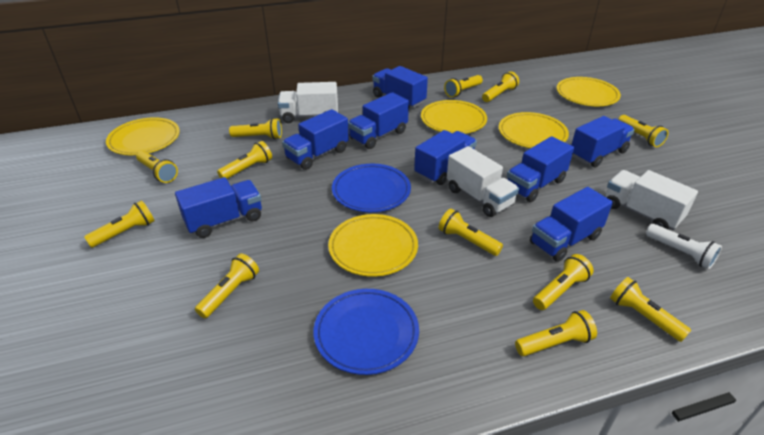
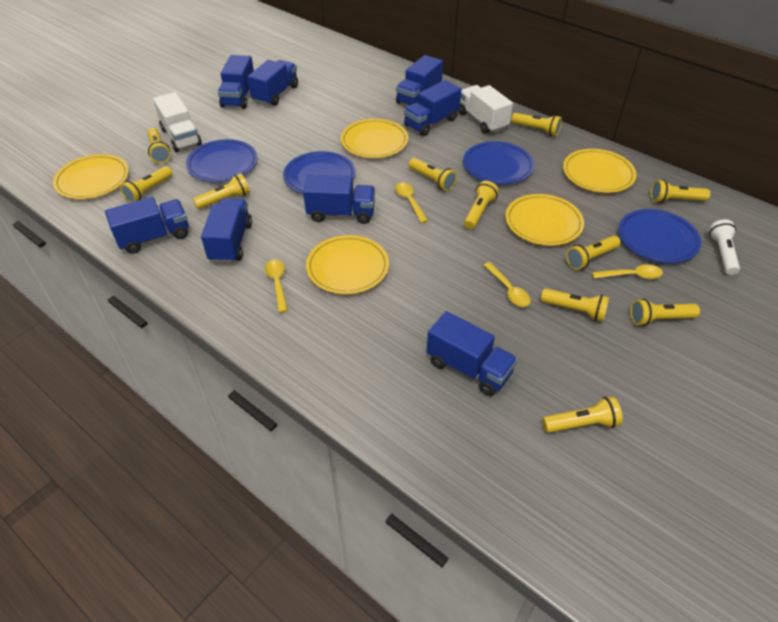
blue plate: [313,289,419,375] [332,164,411,212] = 2 -> [186,139,258,182] [283,151,355,194] [463,141,534,185] [618,209,701,263] = 4
white truck: [278,82,338,123] [447,146,519,217] [606,170,698,230] = 3 -> [153,92,202,152] [459,85,513,134] = 2
yellow flashlight: [84,200,154,248] [136,151,178,183] [195,253,259,318] [217,141,272,179] [229,118,282,139] [439,209,503,256] [444,75,483,97] [482,72,519,102] [515,310,597,356] [533,254,594,310] [610,277,691,342] [618,115,668,147] = 12 -> [120,166,173,203] [147,128,171,163] [193,173,250,209] [409,158,457,191] [464,181,499,229] [511,113,562,136] [541,288,609,322] [542,397,623,433] [566,236,621,270] [630,299,700,326] [651,180,710,203] = 11
yellow spoon: none = 0 -> [265,260,288,313] [395,182,428,223] [483,262,531,307] [592,264,663,279] = 4

